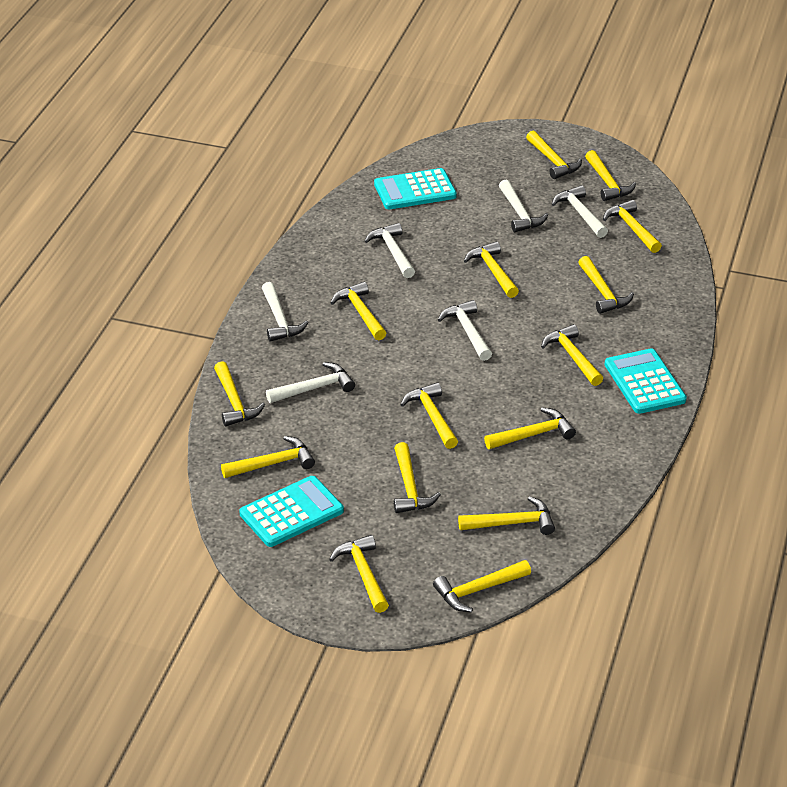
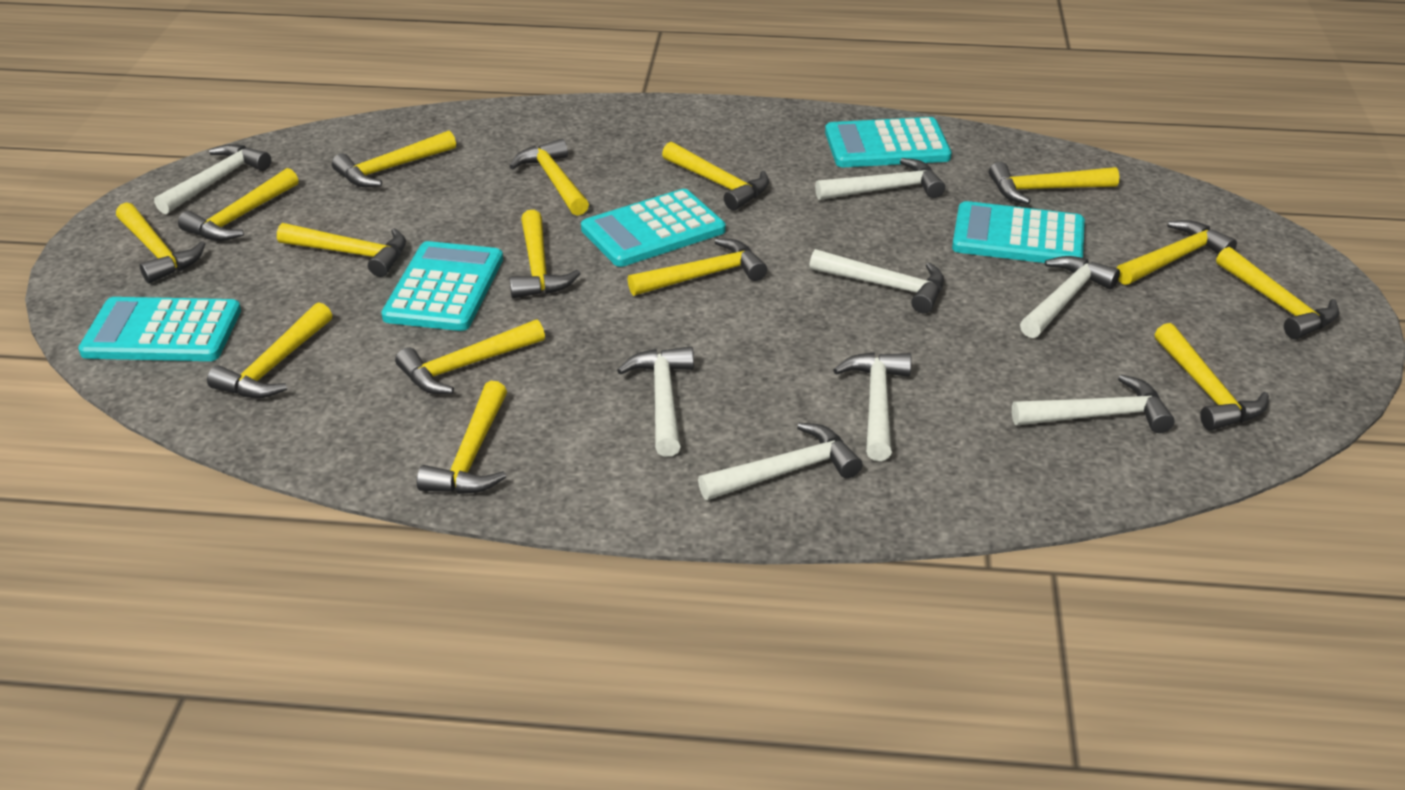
turquoise calculator: [239,476,344,547] [374,168,457,209] [605,349,687,414] = 3 -> [78,297,241,361] [381,241,503,331] [581,189,726,267] [825,117,952,167] [952,201,1085,263] = 5
white hammer: [262,282,309,342] [266,362,355,403] [365,223,415,278] [438,300,492,361] [499,180,548,232] [552,185,608,238] = 6 -> [154,144,271,214] [617,347,694,457] [698,423,862,500] [810,249,944,314] [815,158,945,200] [833,352,912,461] [1012,374,1175,433] [1020,256,1120,338] = 8

